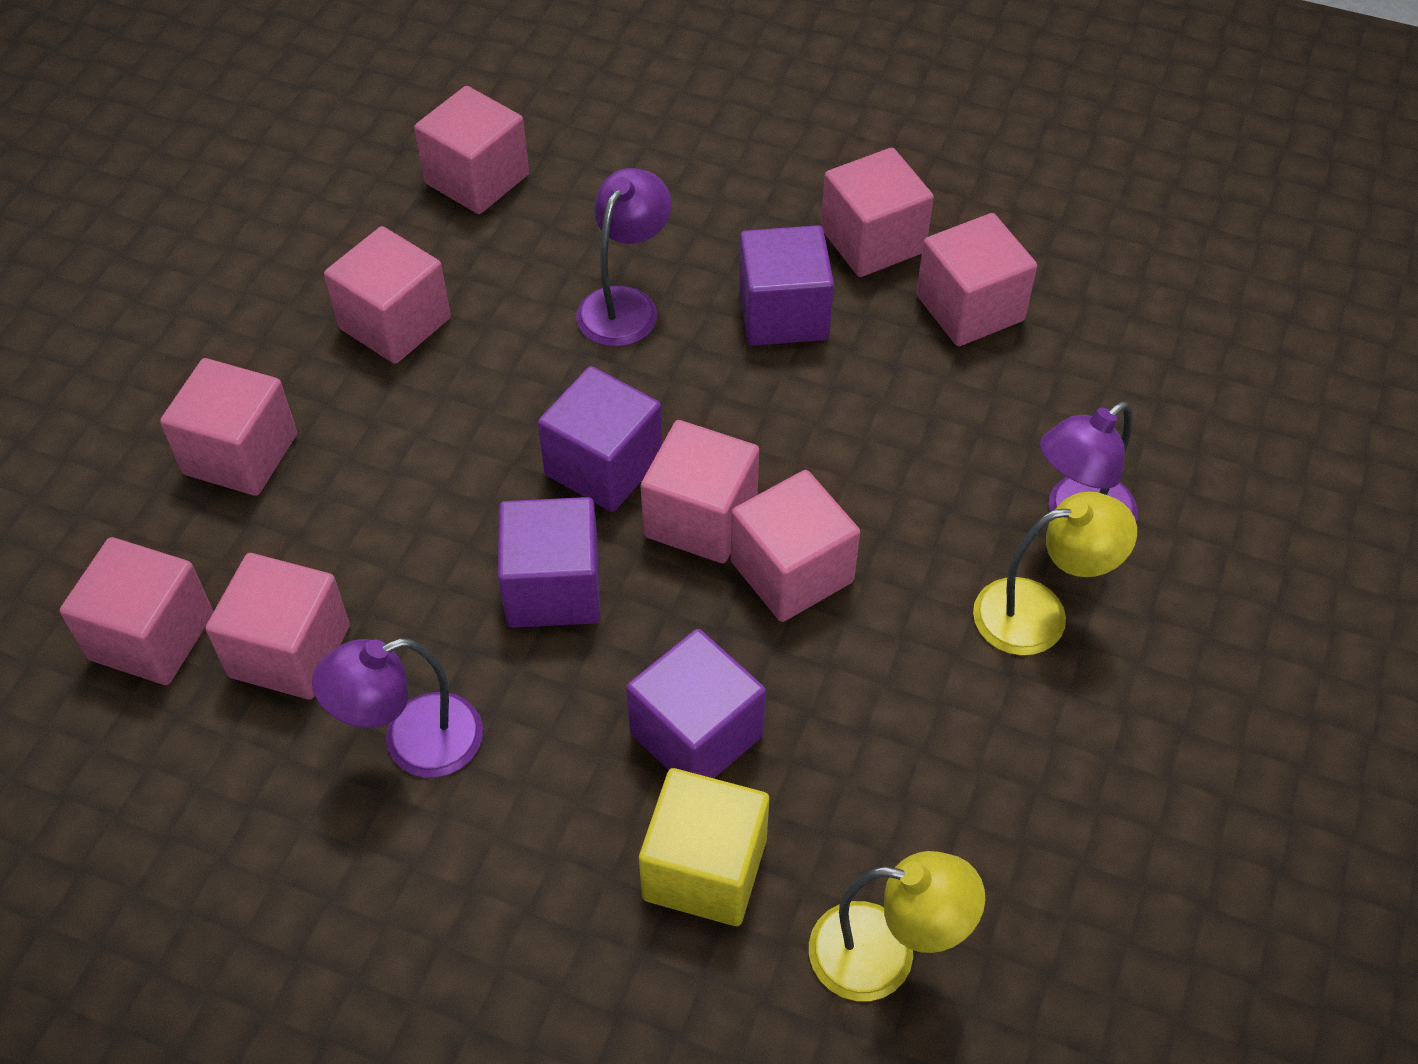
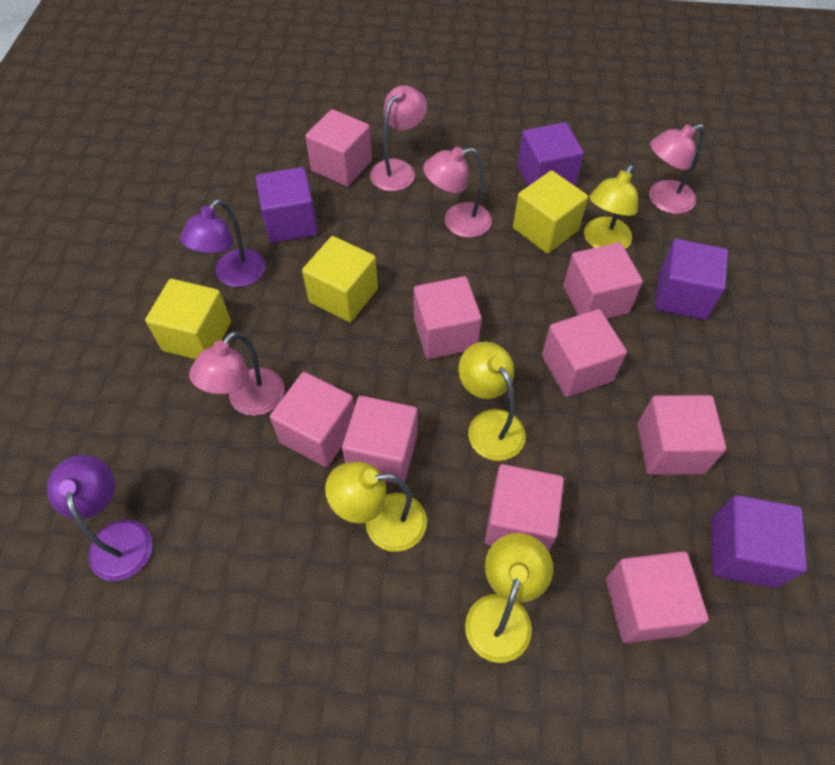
pink lamp: none = 0 -> [189,331,284,416] [370,85,427,191] [423,147,492,238] [649,124,705,214] = 4
purple lamp: [312,638,483,778] [576,168,672,347] [1040,401,1138,521] = 3 -> [47,455,153,581] [180,199,266,287] = 2
yellow cube: [639,768,769,926] = 1 -> [145,279,231,359] [302,236,378,322] [513,170,588,254] = 3
yellow lamp: [809,851,985,1001] [973,491,1137,655] = 2 -> [325,462,427,552] [458,342,526,461] [465,533,553,663] [584,165,638,249] = 4

